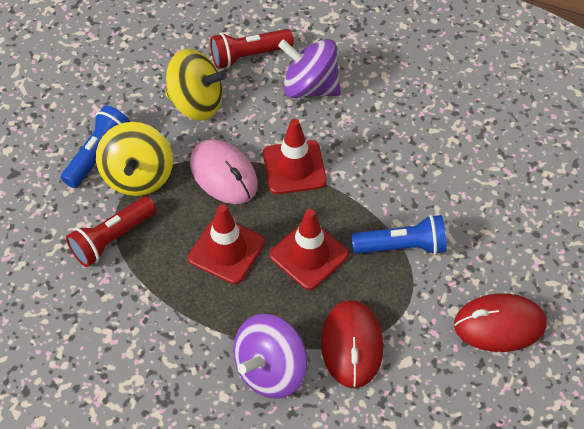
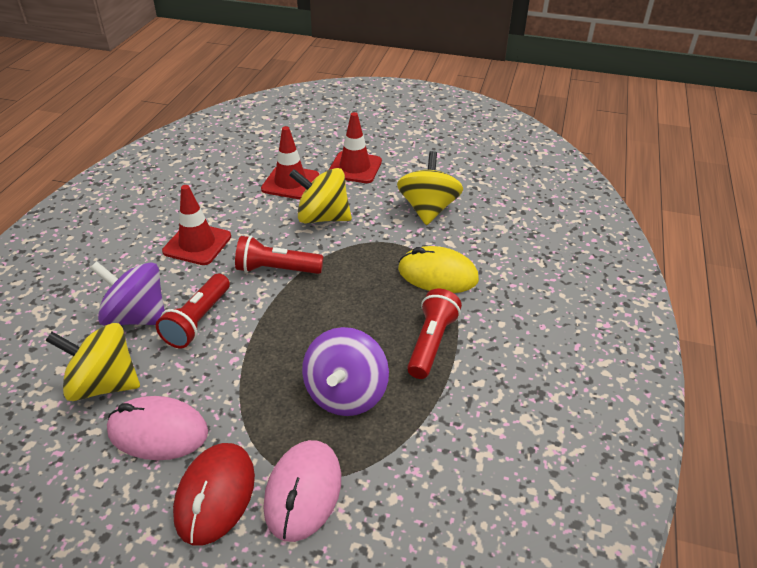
blue flashlight: [61,106,130,188] [351,215,446,255] = 2 -> none = 0
pink mouse: [190,139,258,204] = 1 -> [107,396,208,460] [263,440,341,542] = 2
red flashlight: [66,196,156,267] [210,29,294,69] = 2 -> [156,274,230,348] [235,236,324,274] [407,289,462,379] = 3
red mouse: [321,300,383,388] [454,293,546,352] = 2 -> [173,443,255,546] = 1
yellow mouse: none = 0 -> [398,246,479,293] = 1
yellow spinning top: [96,122,173,196] [165,49,227,121] = 2 -> [45,323,140,401] [289,168,352,223] [397,151,463,225] = 3

